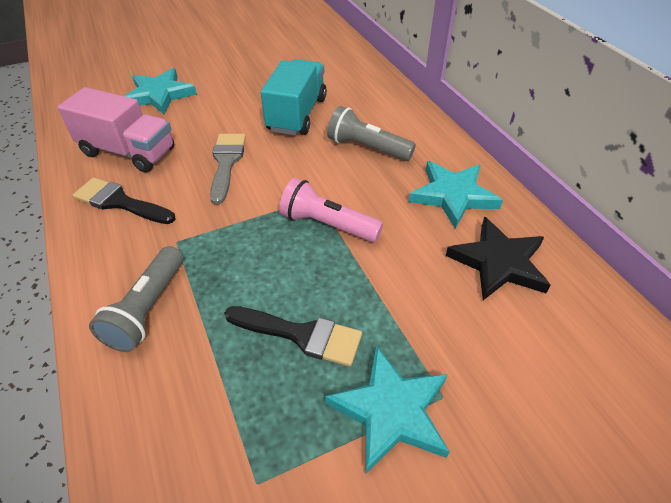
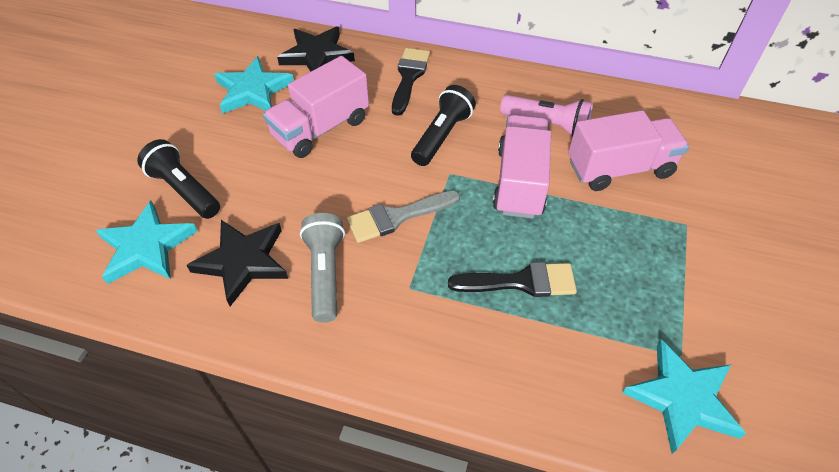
black flashlight: none = 0 -> [137,139,220,219] [411,85,476,166] = 2
black star: [446,217,550,300] = 1 -> [186,220,288,306] [277,27,355,71] = 2
grey flashlight: [89,246,184,352] [327,106,416,161] = 2 -> [300,213,345,322] = 1
pink truck: [58,87,174,172] = 1 -> [263,56,369,158] [493,115,551,218] [568,110,689,191] = 3
turquoise truck: [261,59,327,135] = 1 -> none = 0

